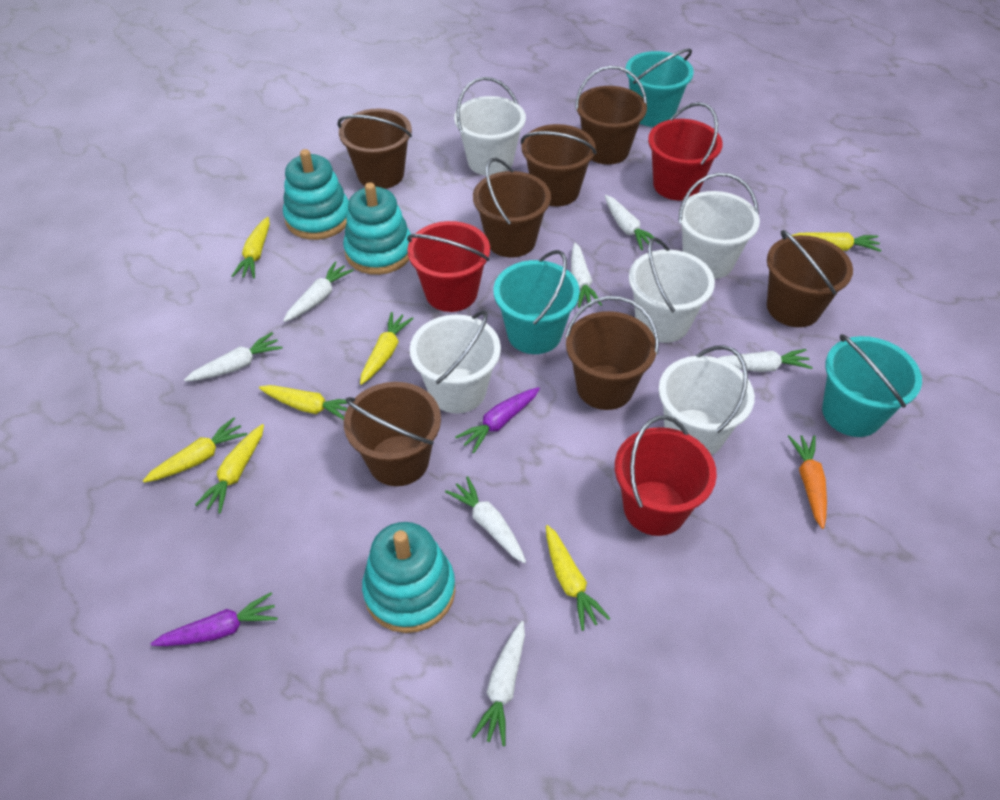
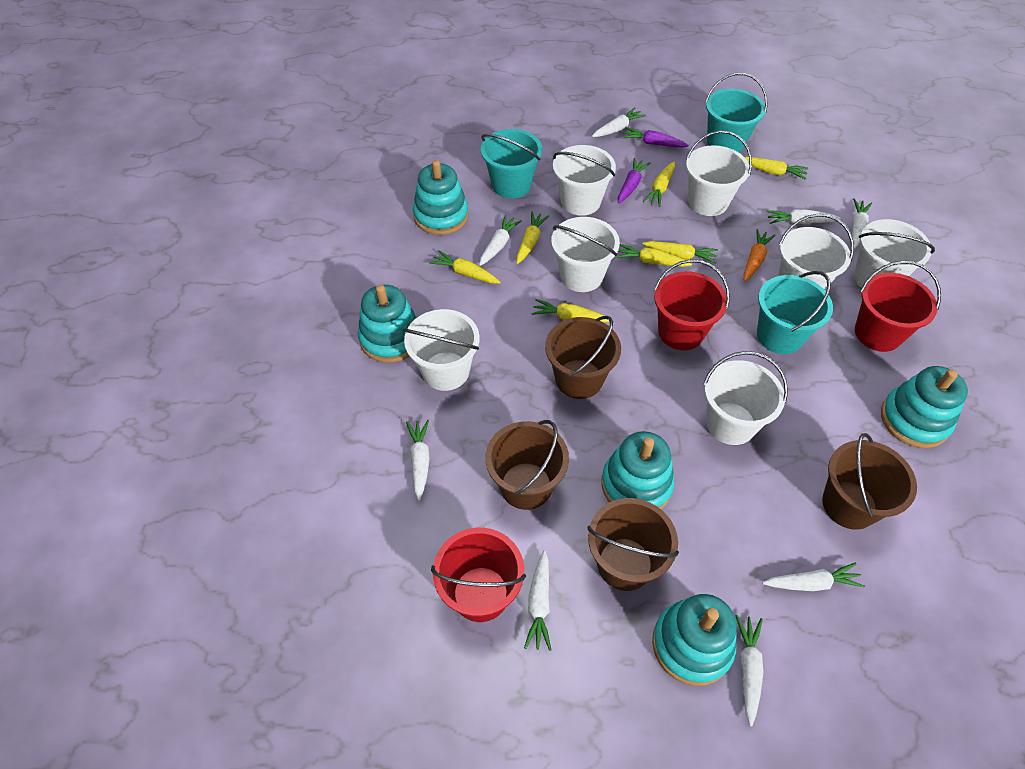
brown bucket: [337,109,412,189] [344,382,441,486] [473,158,551,257] [521,124,597,207] [565,296,659,410] [575,66,647,165] [767,230,853,327] = 7 -> [485,420,569,510] [545,316,621,399] [588,498,679,591] [822,433,917,530] = 4
turquoise stacking toy: [283,149,349,240] [343,182,411,275] [362,522,455,633] = 3 -> [358,285,417,363] [413,160,469,235] [601,431,674,509] [652,594,737,686] [881,366,968,448] = 5
white bucket: [410,311,501,413] [454,77,526,176] [629,237,715,343] [659,345,755,455] [678,173,760,279] = 5 -> [403,309,480,391] [551,217,620,292] [553,145,616,216] [686,130,752,216] [703,351,788,445] [778,214,854,290] [854,219,935,288] = 7
white carrot: [184,332,283,381] [283,261,354,322] [445,476,526,563] [472,621,525,746] [571,243,602,308] [605,195,660,250] [718,349,813,372] = 7 -> [406,420,430,501] [479,215,522,266] [524,550,551,651] [592,107,646,137] [735,615,763,726] [762,563,865,591] [766,209,841,224] [852,198,872,249] = 8

